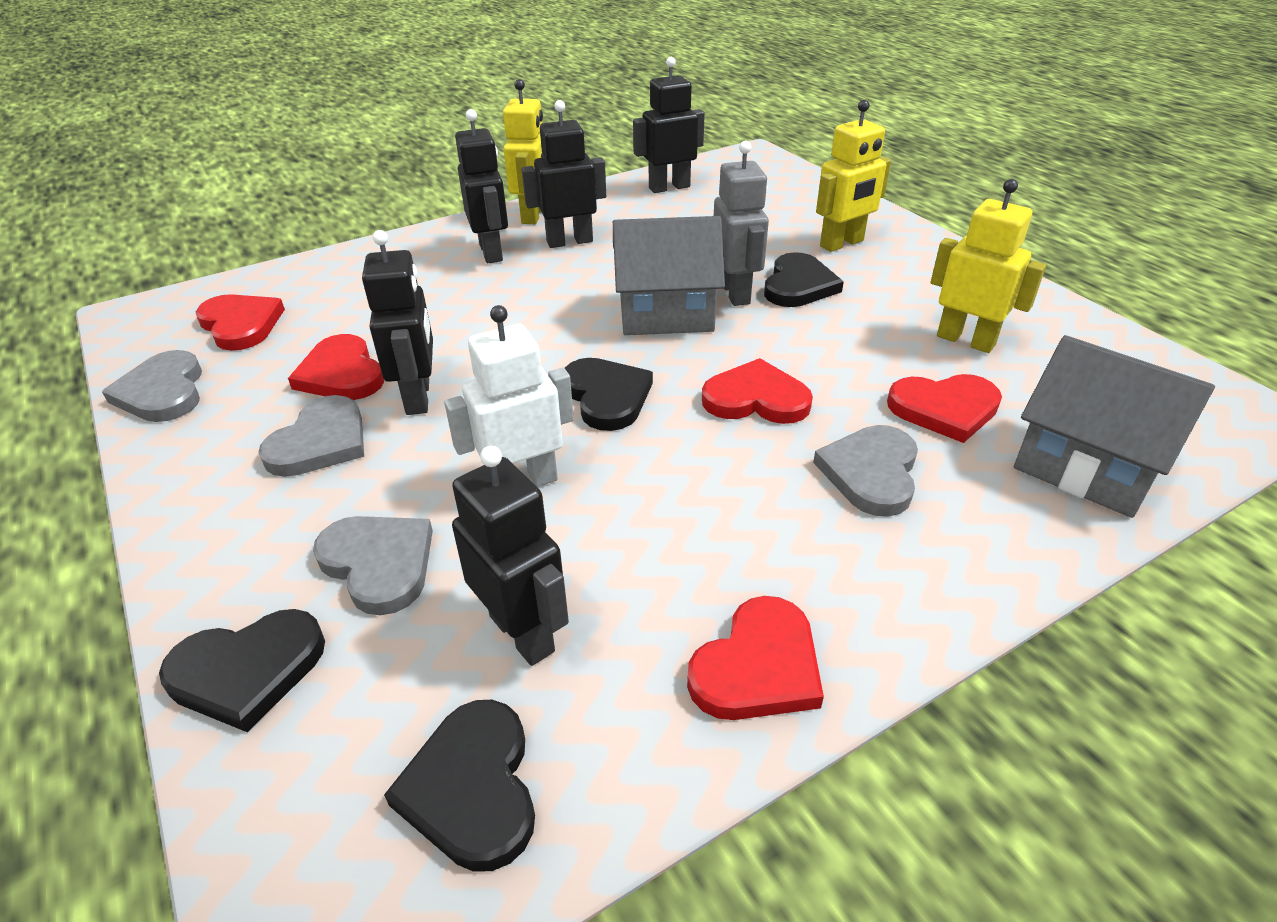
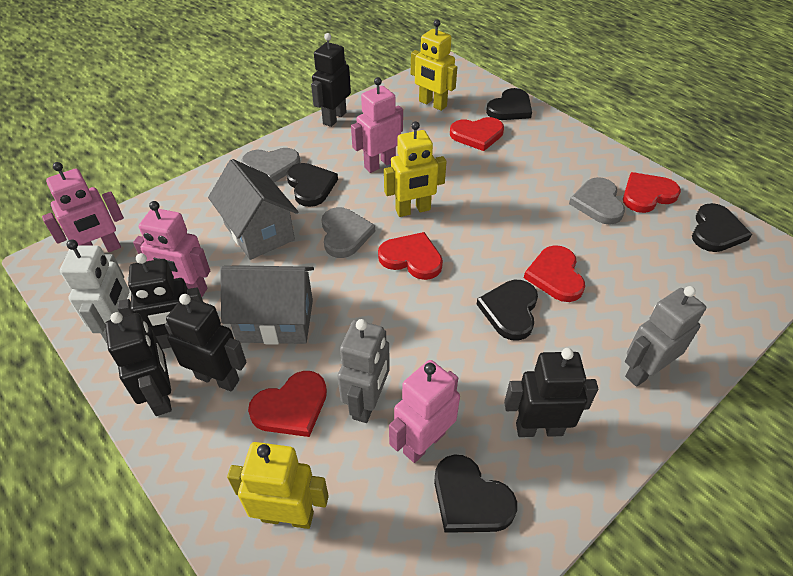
black heart: [159,609,325,732] [384,700,535,872] [565,358,653,431] [764,252,844,307] = 4 -> [287,163,338,207] [434,454,517,533] [477,280,538,341] [486,88,532,120] [692,203,752,252] = 5
grey heart: [102,350,202,422] [258,395,364,477] [313,516,433,615] [813,425,918,517] = 4 -> [241,148,300,183] [322,207,375,258] [569,177,625,225] = 3
grey robot: [714,141,769,306] = 1 -> [338,319,390,423] [625,286,706,387] = 2
pink robot: none = 0 -> [42,162,124,252] [133,201,210,297] [351,77,403,173] [389,360,460,463] = 4

